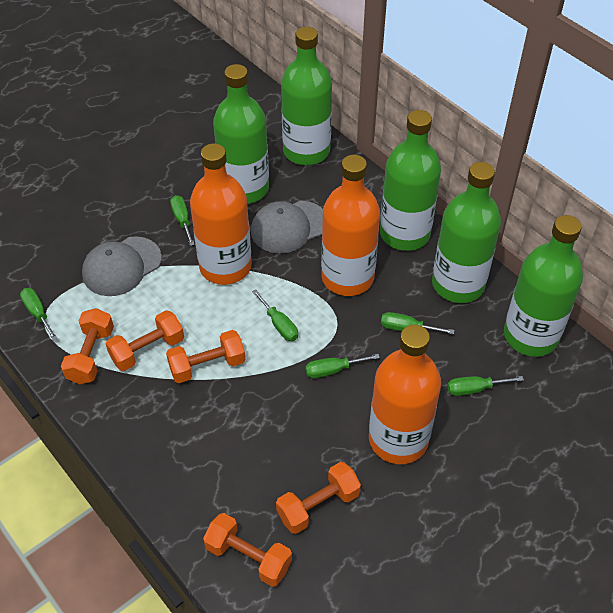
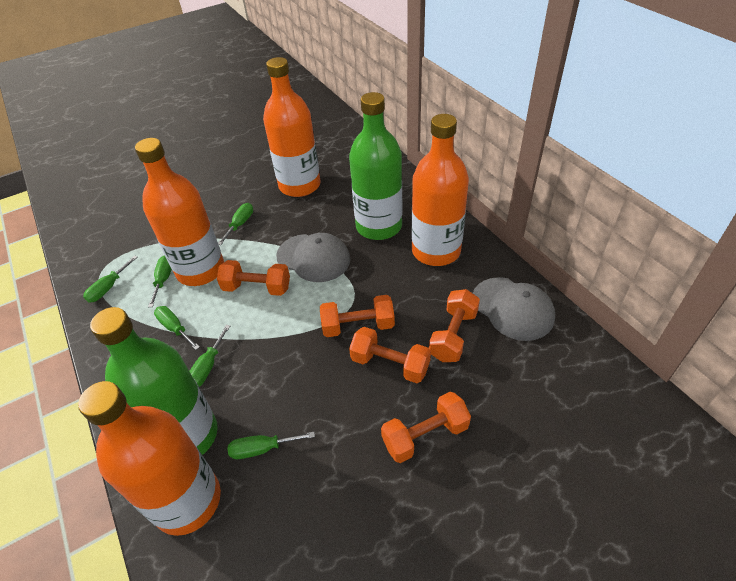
green bottle: [213,64,269,204] [281,27,332,165] [380,110,441,251] [432,162,501,303] [504,215,583,357] = 5 -> [90,307,218,455] [349,92,402,240] = 2
orange bottle: [190,143,252,285] [321,155,380,296] [369,325,441,464] = 3 -> [78,381,221,536] [135,138,224,286] [263,57,321,197] [411,114,469,266] = 4

